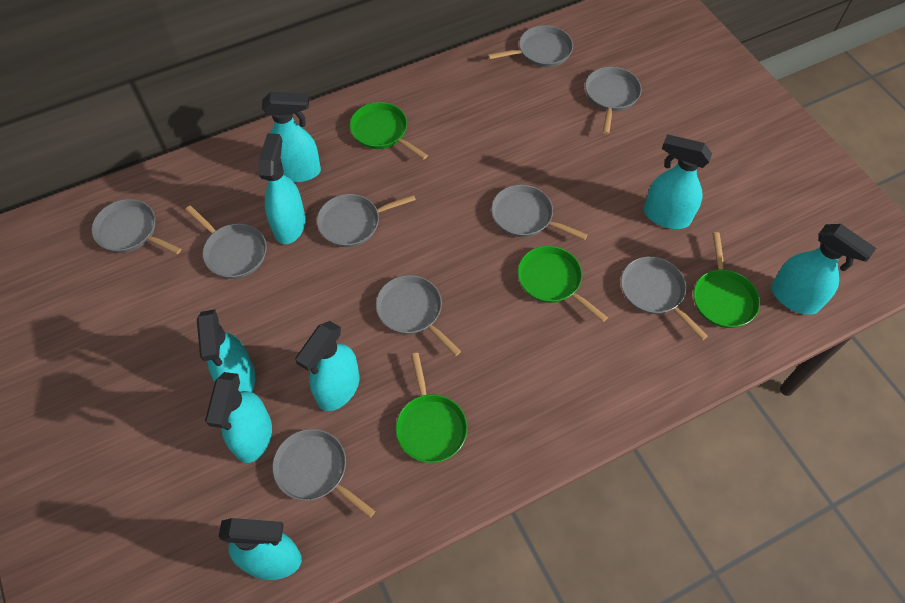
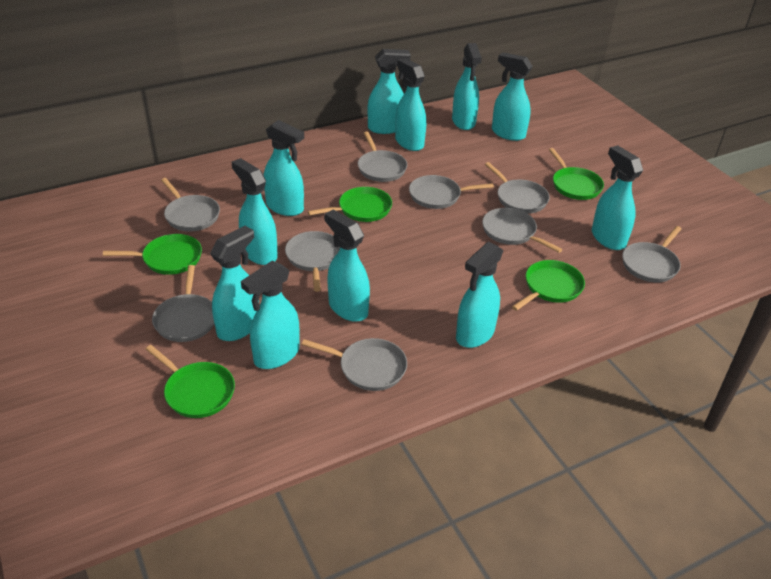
green pan: [350,102,428,159] [396,353,467,463] [518,246,608,322] [693,232,760,328] = 4 -> [103,234,202,275] [146,345,235,418] [308,187,392,222] [512,260,585,311] [549,148,604,200] = 5
turquoise spray bottle: [197,309,255,392] [205,372,272,463] [219,518,302,580] [259,133,306,244] [262,92,321,182] [295,321,360,411] [644,134,712,229] [771,224,876,315] = 8 -> [210,226,259,341] [231,158,278,265] [241,261,300,369] [264,120,304,216] [324,209,370,322] [368,49,411,134] [395,58,426,151] [452,43,482,130] [456,242,504,348] [492,52,533,141] [592,145,643,250] = 11

